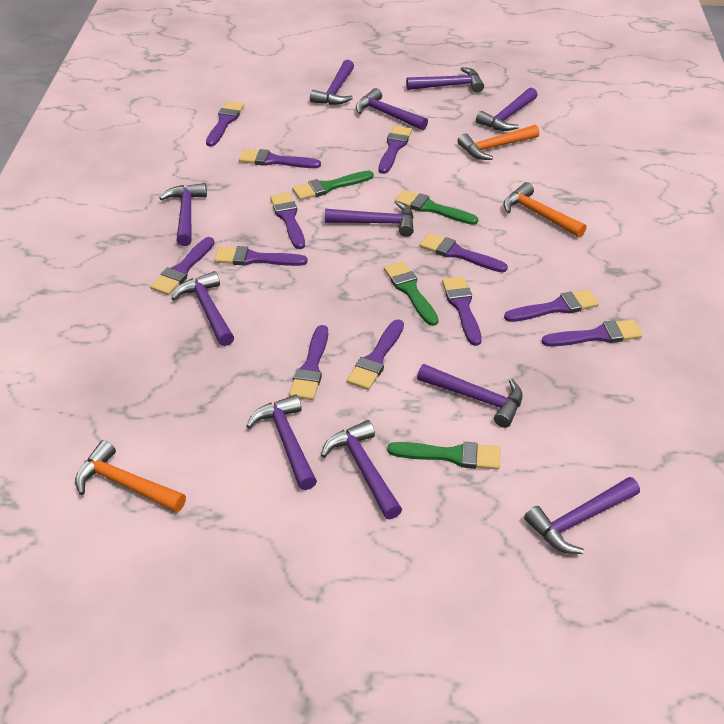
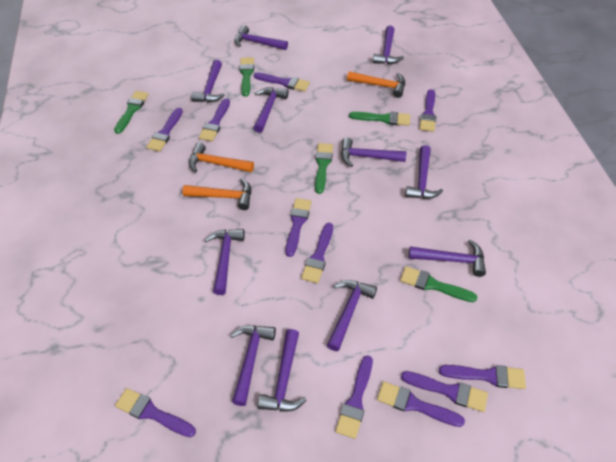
green brush: [292,171,374,200] [384,261,439,326] [387,442,500,470] [395,190,478,225] = 4 -> [114,91,149,134] [240,57,254,97] [315,143,333,194] [349,112,410,126] [400,266,477,302] = 5
purple brush: [150,237,214,295] [206,101,244,147] [214,246,308,266] [239,149,321,168] [270,193,305,249] [289,325,328,400] [347,319,404,390] [379,126,412,174] [419,233,508,273] [442,276,482,346] [504,289,599,322] [542,320,642,347] = 12 -> [115,388,196,437] [147,108,183,152] [199,99,230,141] [254,73,310,92] [285,198,311,257] [301,223,333,283] [335,355,373,439] [377,381,465,427] [401,371,488,412] [419,89,437,132] [439,365,526,389] = 11

